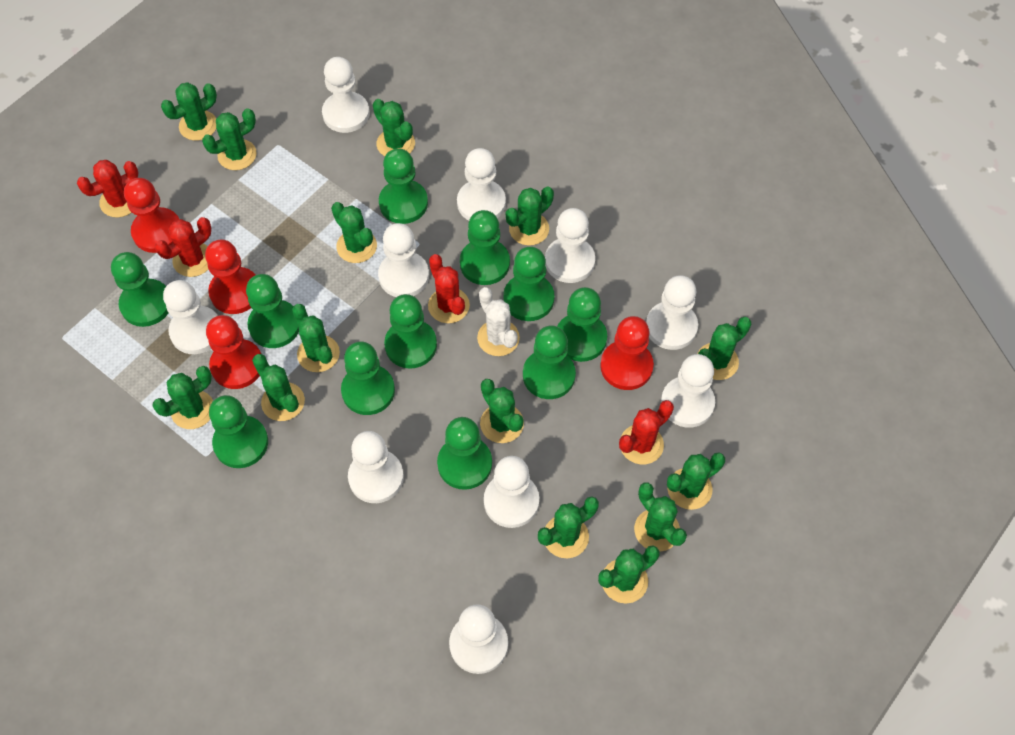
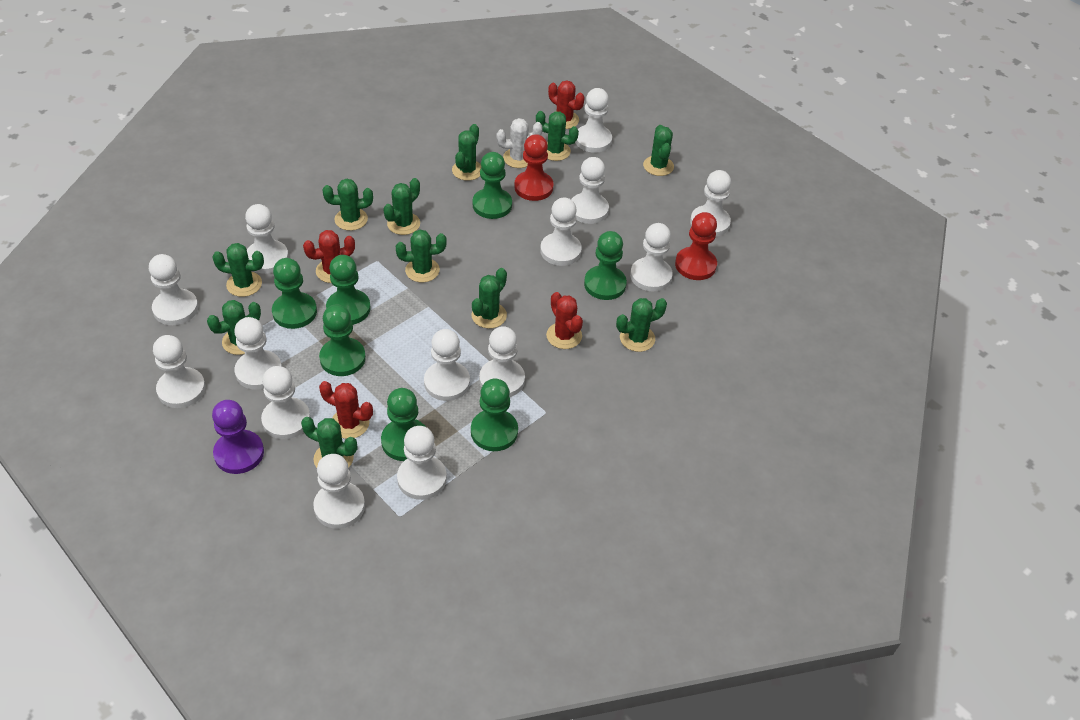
green cactus: [152,366,213,429] [161,82,217,141] [202,108,257,170] [252,354,305,421] [292,304,340,372] [331,202,377,263] [373,99,415,156] [480,379,524,443] [506,186,554,246] [538,497,599,558] [598,545,660,603] [634,482,687,552] [667,452,725,510] [697,317,751,380] = 14 -> [207,300,261,355] [212,243,264,297] [301,417,357,468] [323,179,373,231] [383,178,420,235] [396,230,447,283] [452,124,481,181] [472,268,507,329] [536,111,579,161] [616,298,667,352] [643,125,674,176] = 11
green pawn: [111,252,168,327] [209,395,268,468] [246,274,299,348] [341,341,395,415] [379,148,428,224] [384,294,437,369] [437,417,492,490] [460,210,510,285] [503,247,554,321] [523,325,576,399] [557,287,607,362] = 11 -> [272,258,317,329] [319,304,366,376] [326,255,371,325] [381,388,426,461] [471,378,518,451] [473,152,512,219] [584,231,627,300] = 7
purple pawn: none = 0 -> [212,400,264,474] = 1
red pawn: [124,178,180,253] [205,239,255,314] [206,315,261,389] [600,316,654,390] = 4 -> [514,134,553,201] [675,212,717,280] = 2
white pawn: [163,280,218,354] [322,57,370,133] [348,431,404,503] [378,223,429,297] [449,604,508,674] [457,148,506,221] [484,456,539,528] [545,208,595,283] [646,275,698,350] [661,354,715,428] = 10 -> [149,254,198,325] [153,335,206,408] [234,317,282,390] [245,204,289,274] [261,366,310,439] [313,454,365,529] [397,426,447,500] [424,329,470,401] [479,326,525,397] [540,198,582,266] [571,157,609,224] [575,88,612,153] [630,223,673,291] [690,170,731,237] = 14

